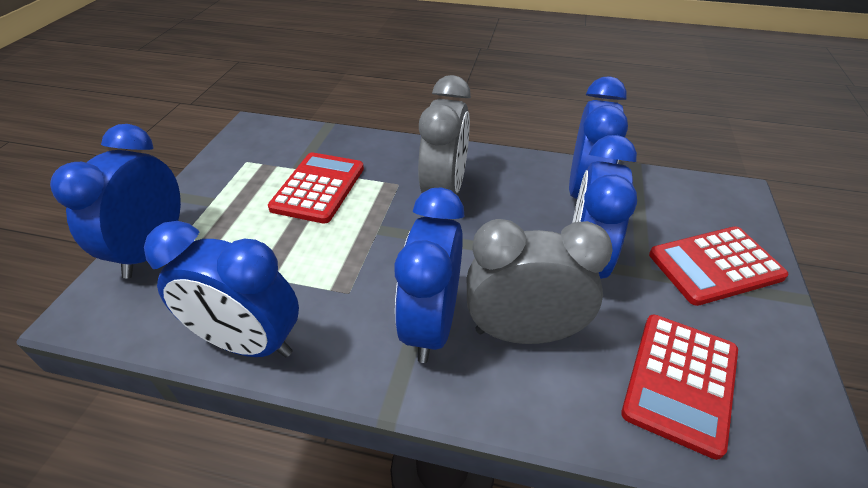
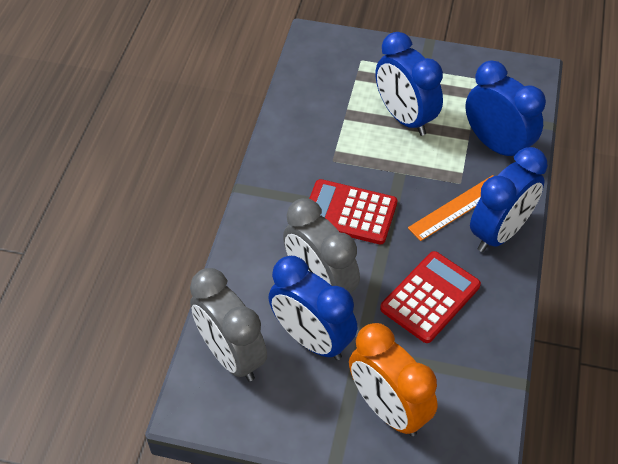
blue clock: [50,124,181,278] [144,221,299,357] [394,187,465,363] [569,76,628,199] [572,135,637,279] = 5 -> [269,256,357,360] [376,32,443,136] [465,60,546,156] [470,147,548,252] = 4
orange clock: none = 0 -> [349,323,438,436] = 1
orange ruler: none = 0 -> [408,175,493,241] = 1
red calculator: [268,152,364,224] [621,314,738,460] [649,227,788,306] = 3 -> [309,179,397,245] [380,251,481,343] = 2

